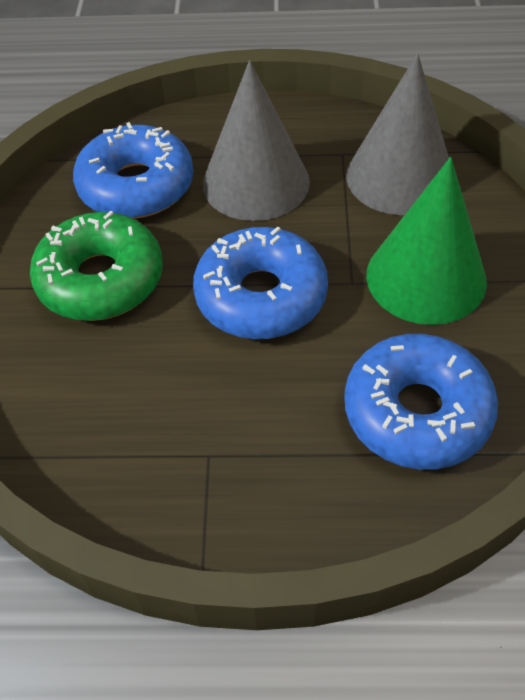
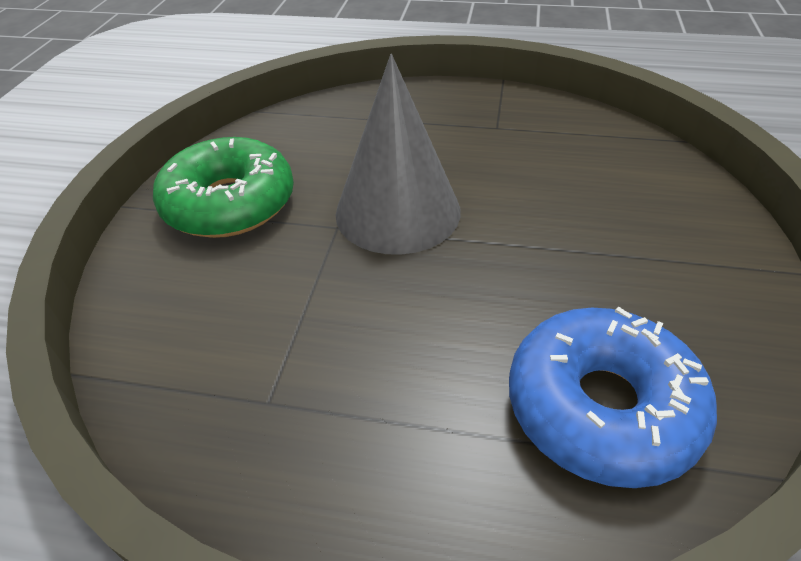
blue donut: [73,122,193,219] [193,227,328,339] [344,334,498,470] = 3 -> [509,307,717,488] = 1
green cone: [366,157,487,325] = 1 -> none = 0
grey cone: [203,60,310,221] [346,53,449,215] = 2 -> [336,54,461,255] = 1

